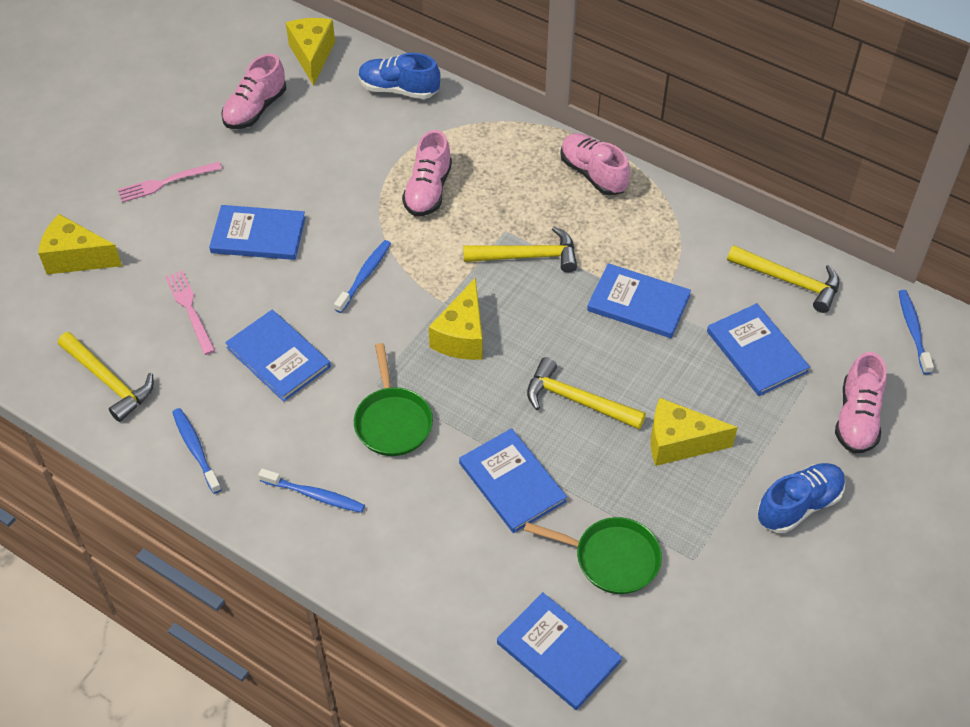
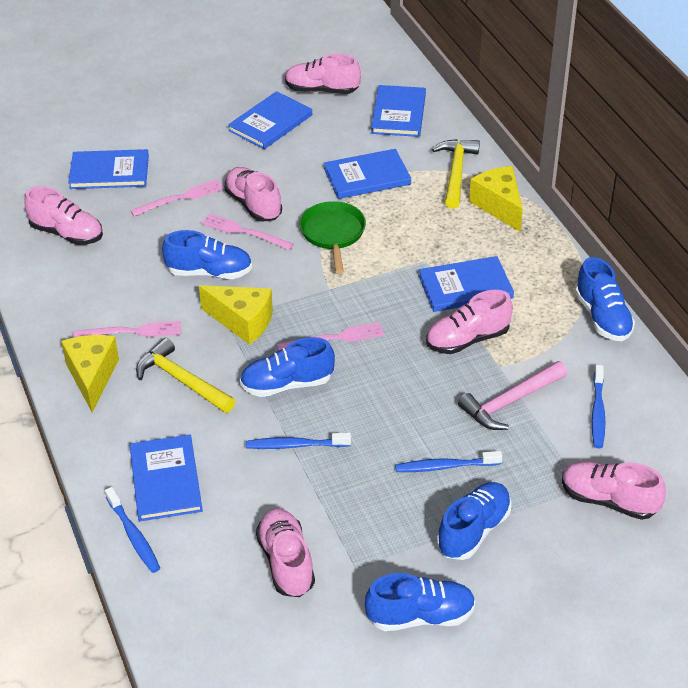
blue shoe: [359,53,440,99] [757,463,845,533] = 2 -> [162,230,252,279] [240,337,335,397] [365,573,476,631] [437,482,512,560] [575,257,635,341] = 5
green pan: [354,343,433,456] [524,517,662,594] = 2 -> [300,201,366,273] = 1
pink fork: [118,162,222,203] [165,270,215,355] = 2 -> [73,321,181,338] [130,179,224,216] [201,213,294,250] [277,322,385,350] = 4
pink hammer: none = 0 -> [458,361,567,430] = 1
pink shoe: [221,54,286,129] [402,130,452,216] [561,133,630,195] [835,352,887,454] = 4 -> [24,186,103,245] [224,167,282,222] [256,509,315,597] [285,54,361,94] [426,290,513,354] [562,461,666,520] = 6
yellow cheese: [38,214,122,274] [286,18,335,86] [429,277,483,360] [651,398,738,466] = 4 -> [61,335,119,413] [199,285,273,345] [469,166,523,232] = 3
yellow hammer: [58,332,154,422] [463,227,577,273] [527,357,646,429] [727,245,839,313] = 4 -> [136,338,235,413] [432,139,480,209] = 2

